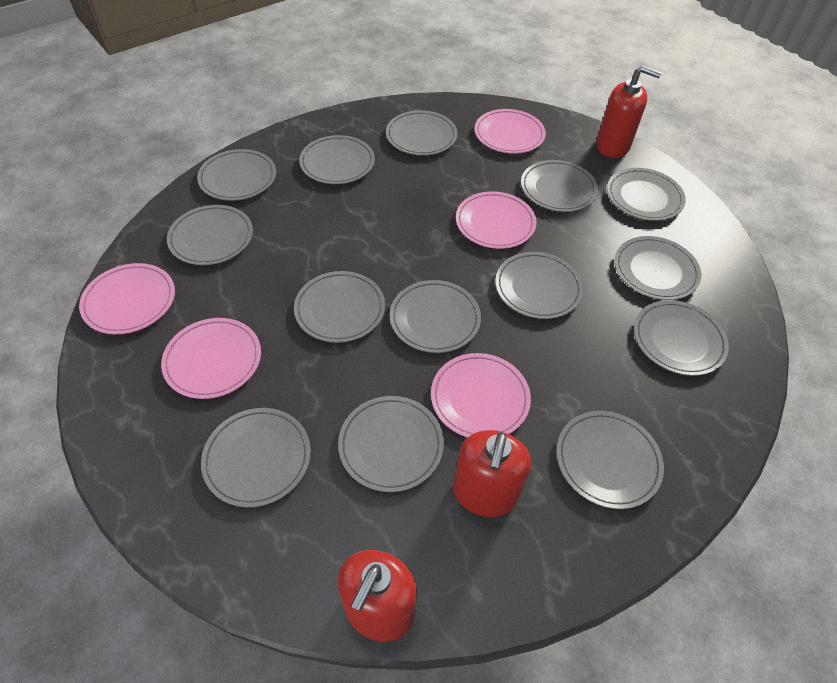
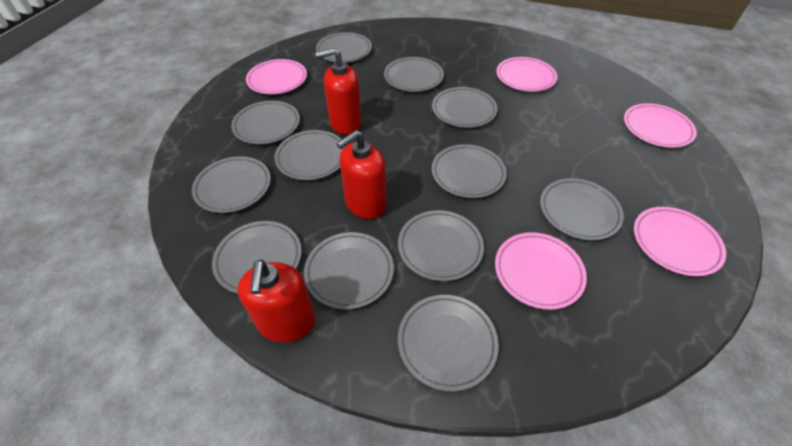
grey plate: [167,205,253,265] [197,149,276,201] [201,408,311,508] [294,271,385,343] [299,135,375,184] [338,396,444,492] [386,110,457,156] [390,280,481,353] [495,252,583,319] [521,160,598,212] [556,411,664,509] [607,168,686,221] [615,236,701,300] [634,300,729,376] = 14 -> [192,156,271,213] [212,221,302,294] [231,101,300,144] [275,130,343,180] [304,232,394,309] [316,32,372,63] [384,57,444,92] [398,210,484,281] [398,295,499,391] [432,87,497,128] [432,144,507,198] [540,178,624,241] = 12

